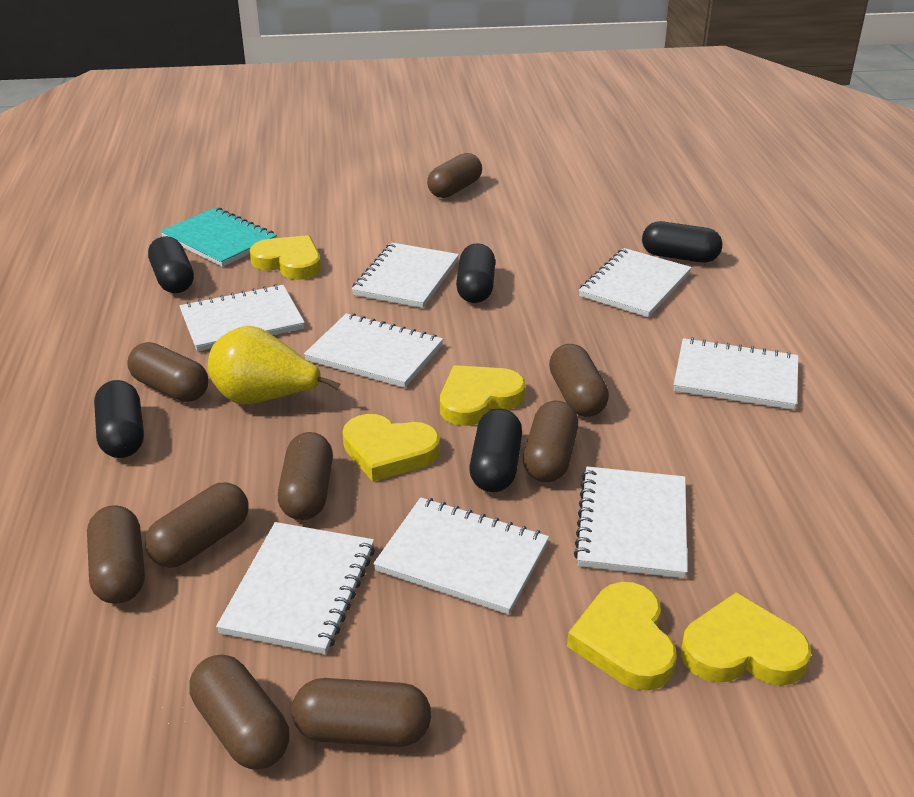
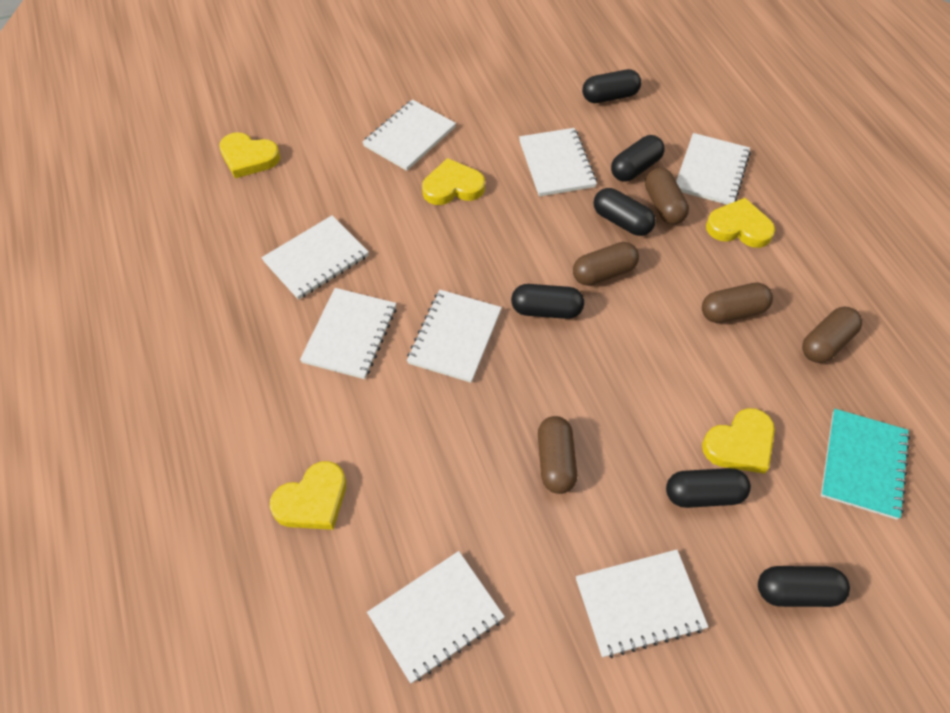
black capsule: [94,380,144,458] [148,236,194,293] [456,243,495,303] [469,409,522,492] [642,221,722,263] = 5 -> [511,284,584,319] [582,69,641,103] [593,188,656,236] [611,135,665,182] [666,468,751,508] [758,566,850,607] = 6
brown capsule: [87,505,145,604] [127,342,208,402] [145,483,249,568] [189,654,290,770] [278,432,333,520] [292,678,431,747] [427,153,482,198] [523,401,578,482] [549,344,609,417] = 9 -> [538,416,577,494] [573,242,639,286] [645,168,689,225] [702,282,773,323] [802,307,862,363] = 5
yellow pear: [208,326,341,404] = 1 -> none = 0

